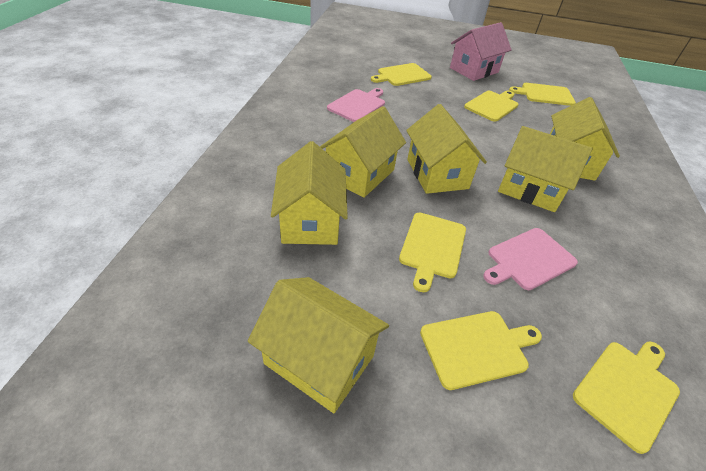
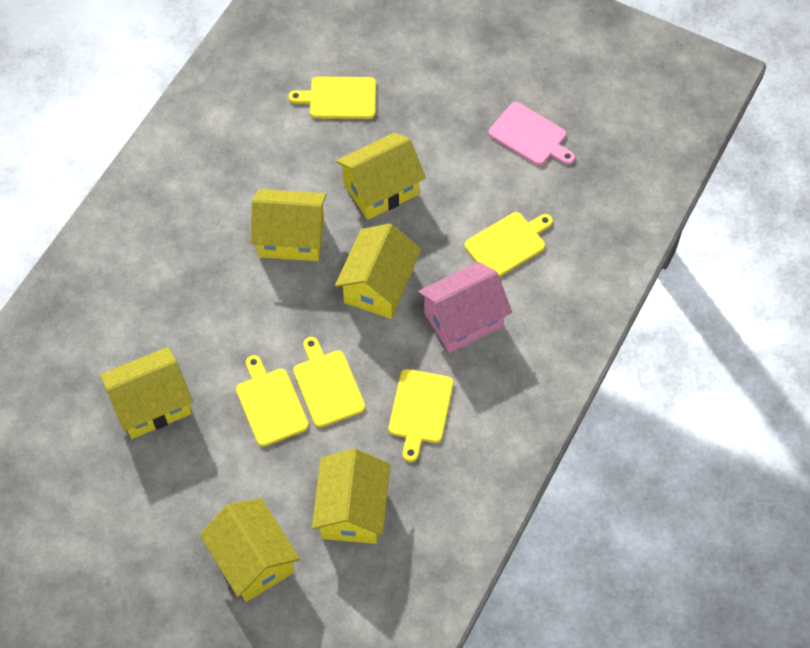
pink cutting board: [327,88,385,122] [483,228,578,290] = 2 -> [489,102,575,165] = 1
yellow cutting board: [371,63,432,86] [399,212,466,292] [420,311,542,390] [464,91,519,122] [509,83,576,106] [573,342,680,454] = 6 -> [236,355,309,447] [288,77,376,119] [293,337,365,427] [389,369,453,462] [464,212,553,277] = 5

